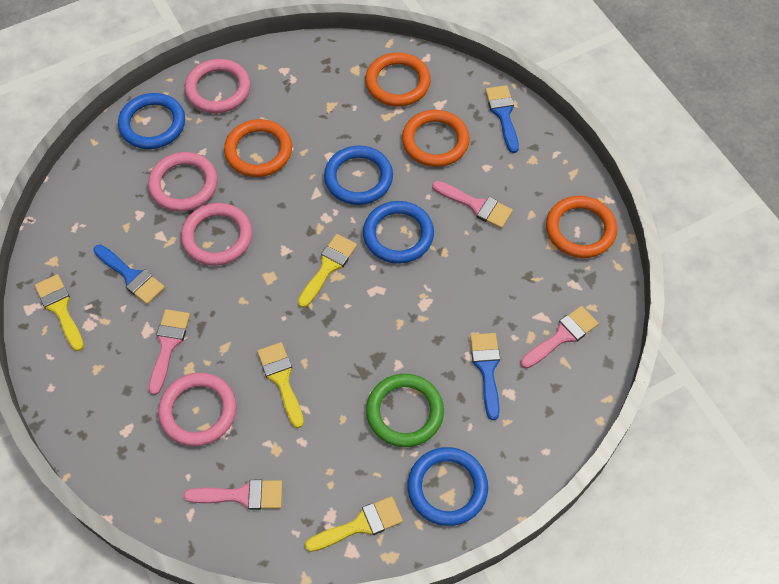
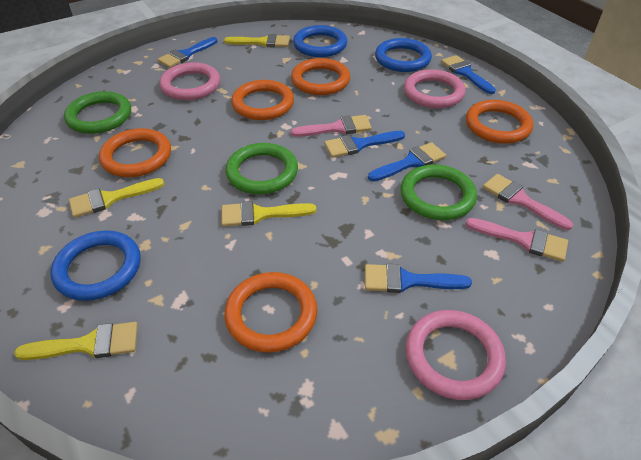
blue brush: [93,245,165,304] [470,333,500,420] [485,85,519,153] = 3 -> [157,37,217,68] [324,131,405,158] [365,264,472,293] [368,142,446,182] [441,55,496,94] = 5
blue ring: [118,93,185,149] [324,145,393,205] [363,201,434,264] [407,447,488,526] = 4 -> [51,230,141,301] [293,25,347,57] [375,38,432,72] = 3
green ring: [366,374,444,447] = 1 -> [64,91,131,134] [225,143,298,194] [400,164,477,220] = 3
orange ring: [224,119,292,177] [365,53,431,106] [402,110,470,167] [546,196,617,258] = 4 -> [99,128,171,177] [224,272,317,353] [231,80,294,120] [291,58,350,95] [466,100,533,144] = 5
pink brush: [149,309,190,395] [183,480,282,510] [432,181,513,229] [521,306,598,369] = 4 -> [291,115,372,137] [465,218,568,262] [483,174,573,230] = 3
pink ring: [148,152,218,212] [158,373,237,446] [181,203,252,266] [185,59,251,113] = 4 -> [159,62,220,100] [404,69,466,108] [406,310,506,400] = 3

